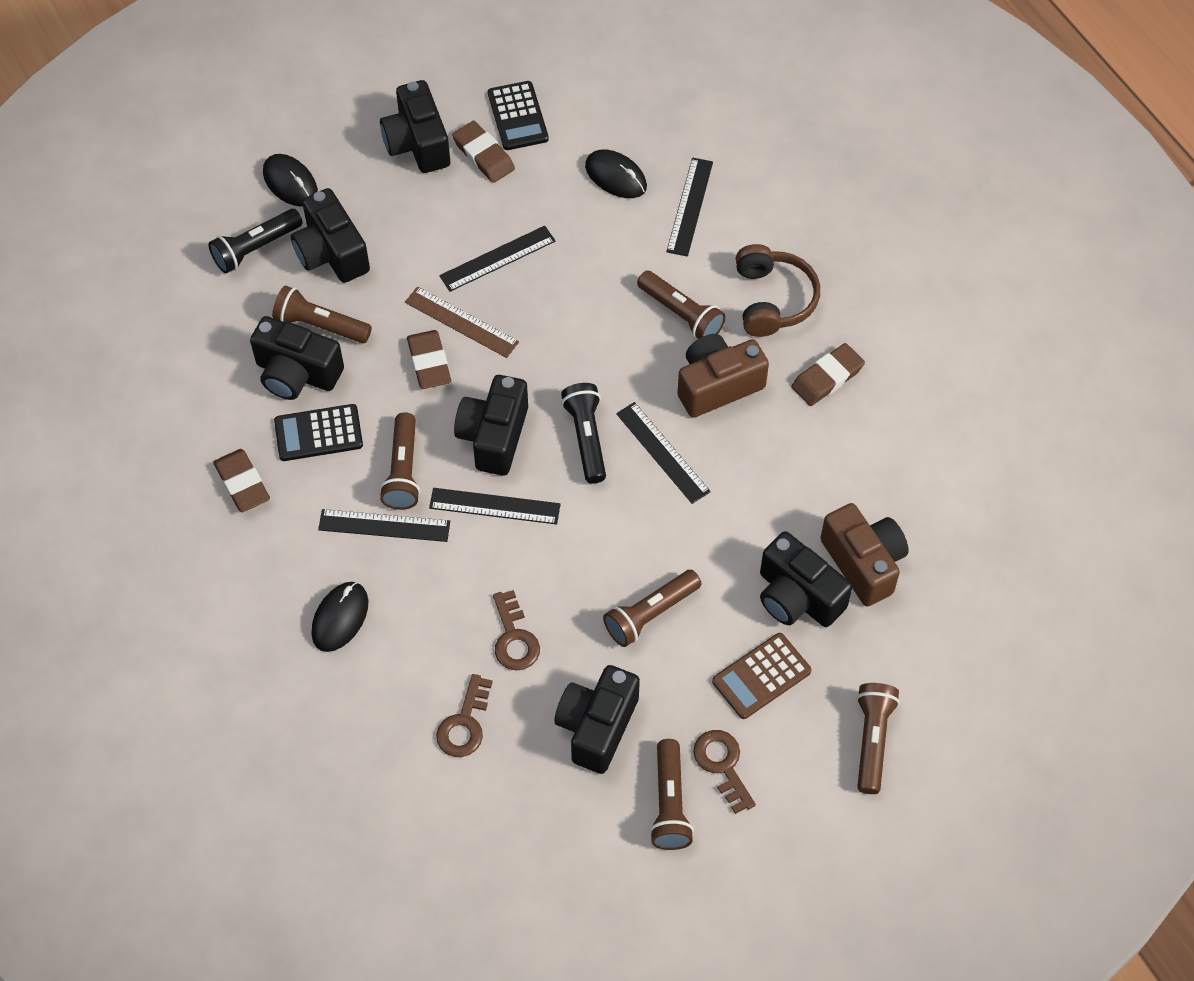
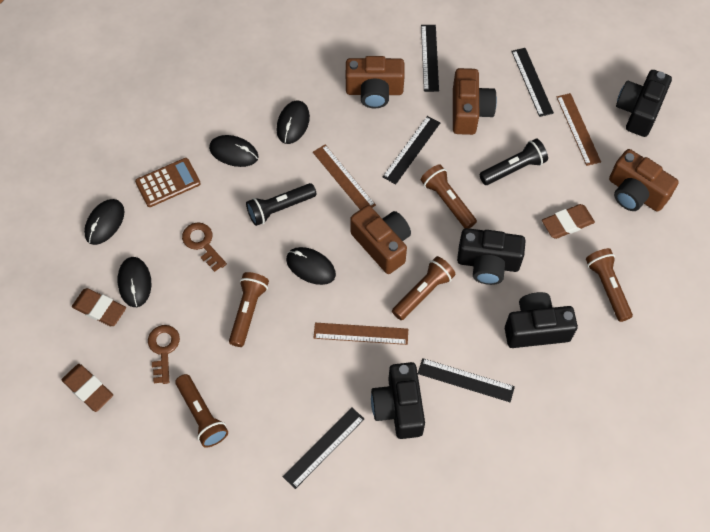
black calculator: [274,404,363,461] [488,81,549,150] = 2 -> none = 0
black camera: [250,316,344,400] [291,188,370,283] [380,80,450,173] [454,375,528,476] [554,665,640,774] [760,531,852,627] = 6 -> [371,362,425,439] [457,228,526,285] [505,292,578,348] [616,70,672,137] = 4
black mouse: [263,154,318,207] [311,582,368,652] [585,149,647,198] = 3 -> [84,199,124,245] [118,257,151,307] [209,135,259,167] [277,101,310,144] [286,247,336,285] = 5
brown camera: [677,334,769,417] [821,503,909,606] = 2 -> [346,56,405,109] [350,205,411,274] [453,68,497,135] [609,149,679,212] = 4
brown eraser: [213,449,270,512] [407,330,451,389] [452,121,515,183] [791,343,865,406] = 4 -> [62,364,113,412] [72,288,126,326] [542,204,595,239] = 3
brown flashlight: [272,286,372,343] [379,412,420,510] [603,570,701,647] [637,271,726,339] [649,739,694,850] [857,683,900,794] = 6 -> [175,374,228,448] [229,272,269,347] [392,256,456,320] [421,164,477,228] [586,248,633,322] = 5
brown headphones: [736,244,820,337] = 1 -> none = 0
brown key: [436,674,493,757] [493,590,540,670] [693,730,756,814] = 3 -> [148,325,180,384] [182,222,227,272] = 2
brown ruler: [405,287,519,358] = 1 -> [313,144,376,209] [314,323,408,345] [557,93,601,166] = 3

